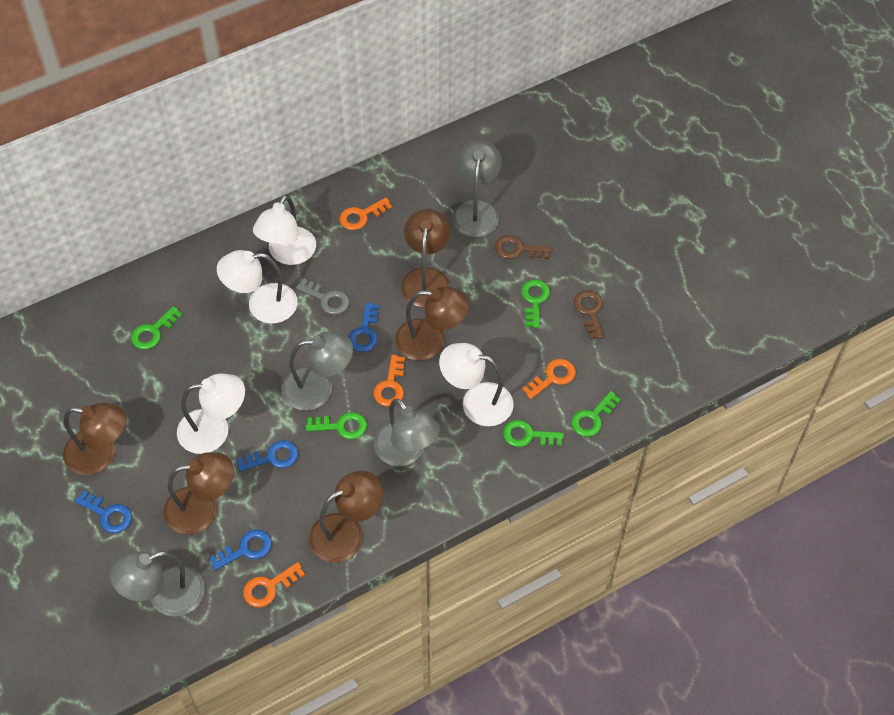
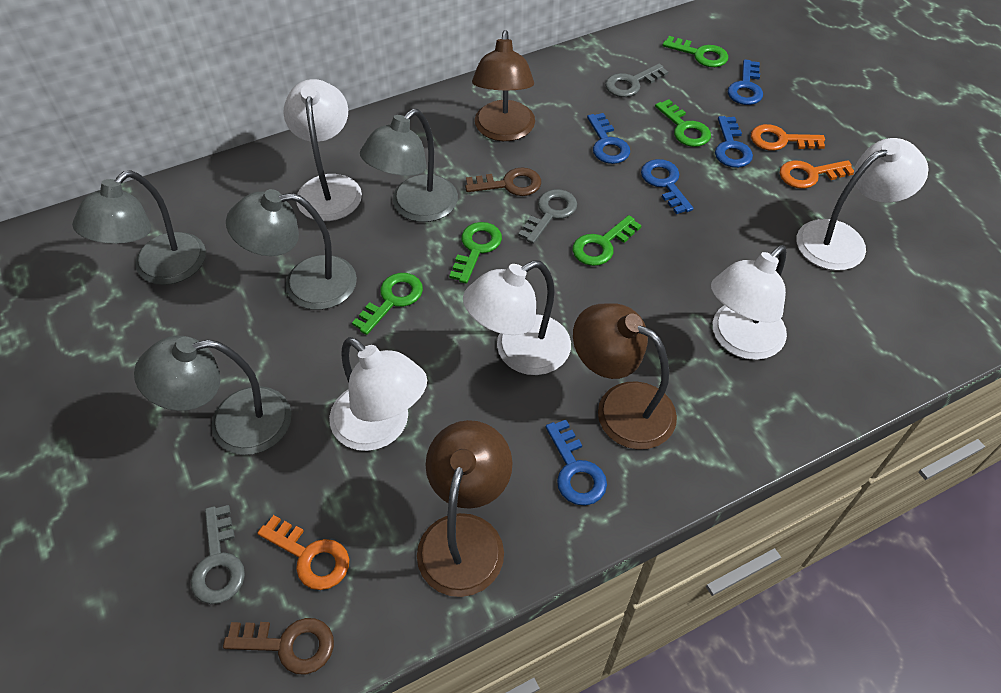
blue key: [75,490,132,533] [209,530,272,571] [237,440,298,472] [348,303,379,352] = 4 -> [546,420,607,506] [587,113,630,164] [641,159,693,214] [715,116,753,168] [728,59,763,105] = 5
brown lamp: [63,403,126,475] [164,452,234,534] [309,471,383,563] [395,286,469,360] [401,209,450,307] = 5 -> [417,420,512,597] [472,30,535,141] [573,303,677,450] = 3
grey key: [296,279,349,315] = 1 -> [191,505,245,604] [518,189,577,244] [605,64,668,97] = 3
orange key: [243,562,305,607] [339,198,392,230] [373,355,405,406] [522,359,576,399] = 4 -> [257,515,349,590] [751,124,825,151] [780,160,854,189] = 3
white lamp: [177,373,245,454] [217,250,298,323] [253,195,316,265] [439,343,514,426] = 4 -> [283,79,362,221] [329,337,427,451] [463,260,571,375] [711,245,787,360] [797,138,929,271] = 5

